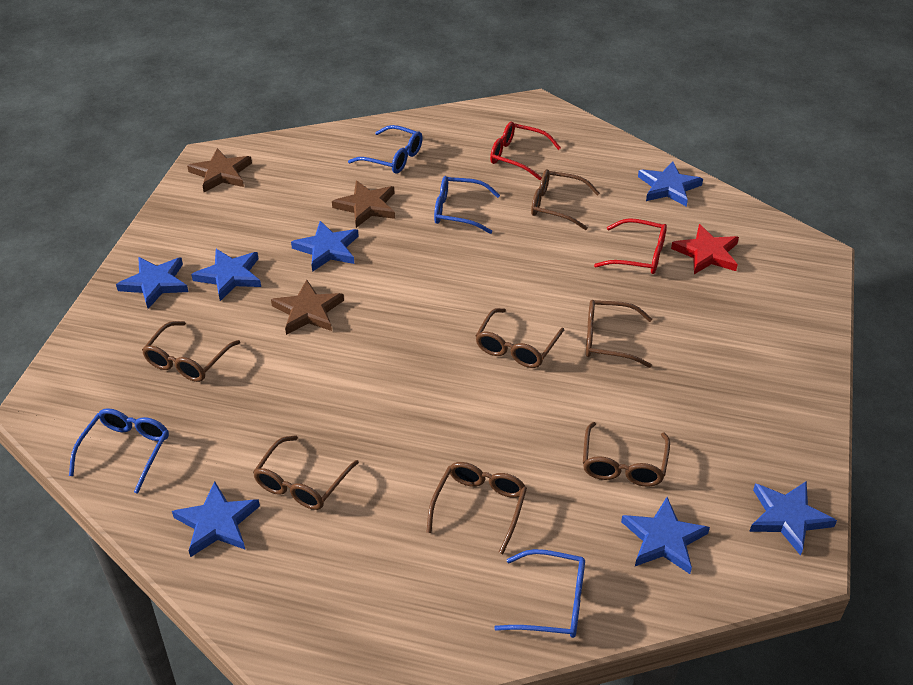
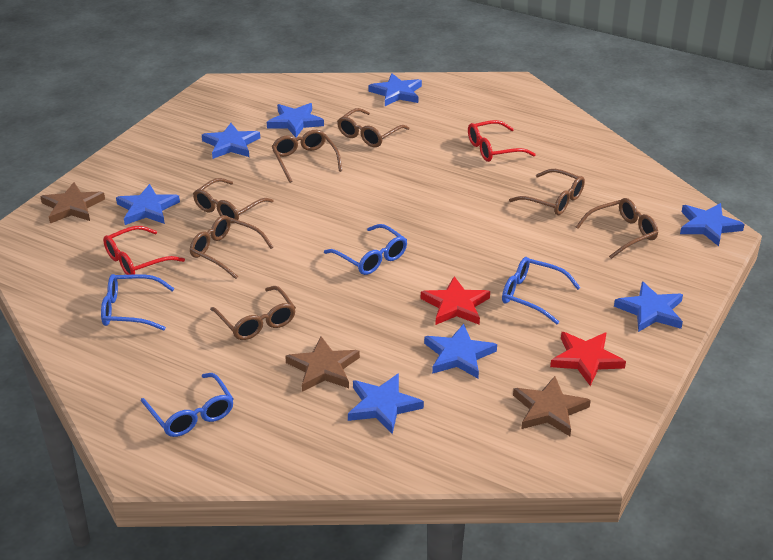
blue star: [116,257,188,309] [172,481,260,557] [191,249,261,301] [291,221,359,272] [621,497,710,574] [638,161,703,207] [749,481,837,556] = 7 -> [116,184,180,225] [202,123,260,159] [267,103,324,138] [348,373,424,434] [368,73,422,106] [424,324,497,378] [614,281,683,332] [680,203,745,246] = 8
red star: [671,224,739,274] = 1 -> [421,276,490,325] [550,332,626,386] = 2

